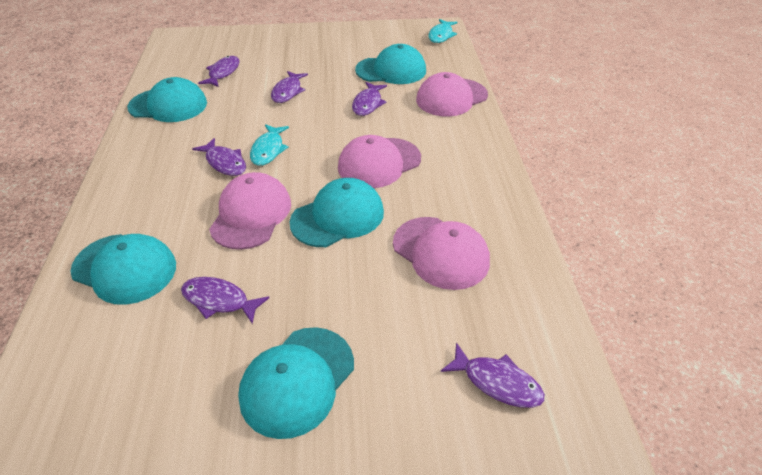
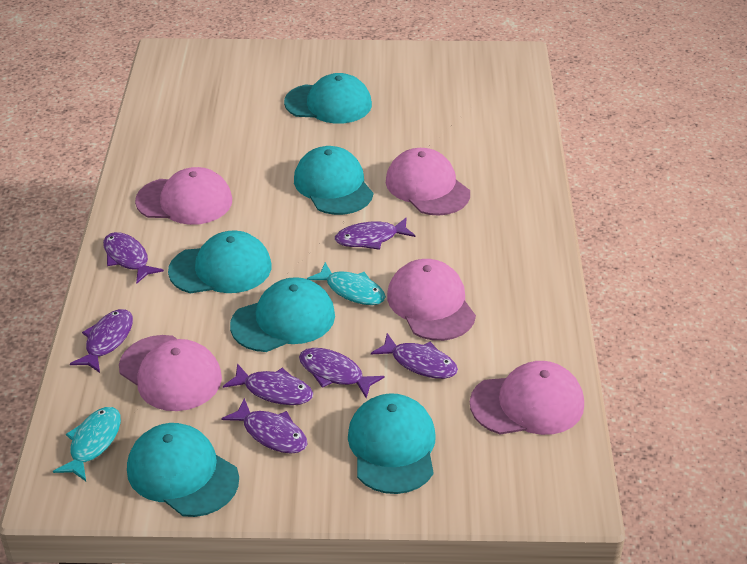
pink cap: [209,172,291,250] [338,135,421,188] [393,217,490,290] [416,72,488,117] = 4 -> [119,335,222,411] [135,167,232,225] [386,148,470,216] [387,259,476,341] [470,361,584,435] = 5
purple fish: [181,277,269,324] [192,138,246,176] [198,56,239,87] [271,71,308,103] [352,82,387,116] [441,342,545,408] = 6 -> [70,309,133,373] [103,232,164,284] [221,398,307,454] [223,363,313,405] [299,348,385,399] [335,217,415,250] [371,333,458,379] = 7
turquoise cap: [70,234,176,305] [127,77,207,122] [238,327,354,439] [289,178,384,247] [355,44,426,84] = 5 -> [127,423,239,517] [168,230,271,293] [230,277,335,352] [284,73,372,124] [294,146,373,215] [348,393,436,494] = 6

